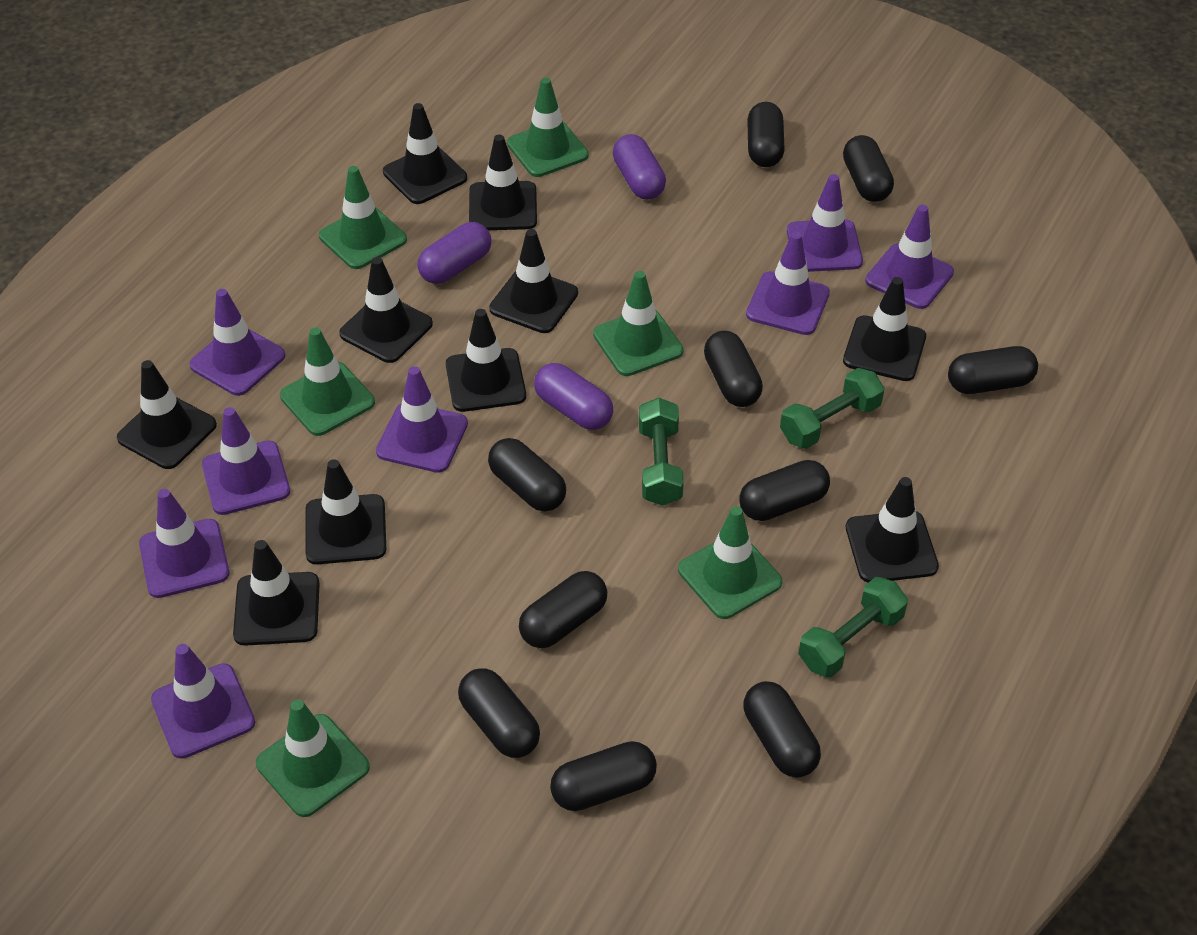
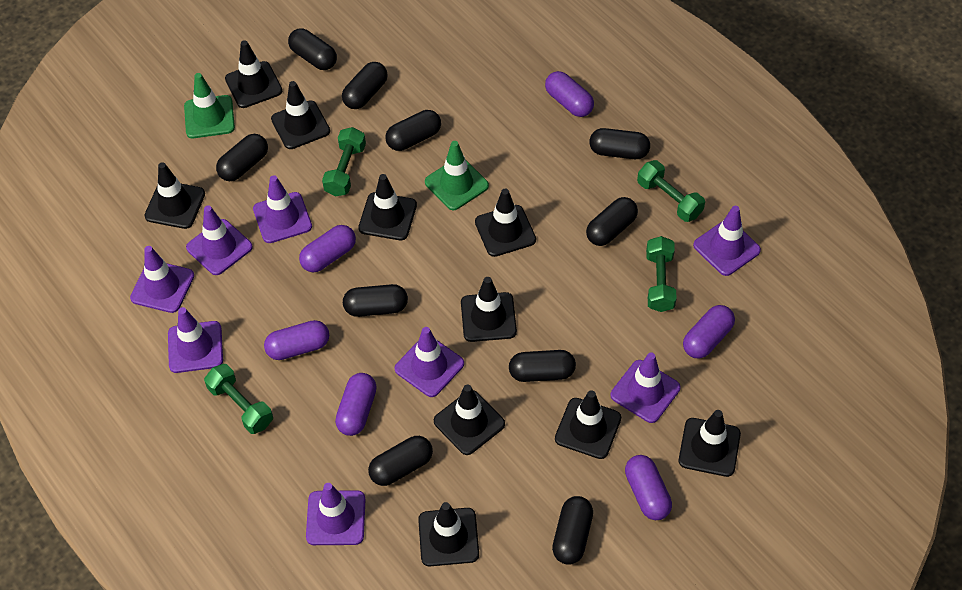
green dumbbell: [639,398,684,506] [780,368,885,449] [798,577,908,677] = 3 -> [204,364,273,434] [322,127,366,196] [637,160,705,222] [646,236,677,312] = 4
green traffic cone: [256,699,370,817] [280,327,375,436] [319,166,407,269] [507,78,589,177] [593,271,684,376] [678,506,782,619] = 6 -> [184,73,235,138] [425,141,489,210] = 2
purple capsule: [417,222,491,284] [534,363,613,430] [613,134,666,200] = 3 -> [264,320,329,360] [299,225,356,272] [335,373,377,436] [545,71,594,117] [625,455,672,520] [683,305,735,359] = 6

